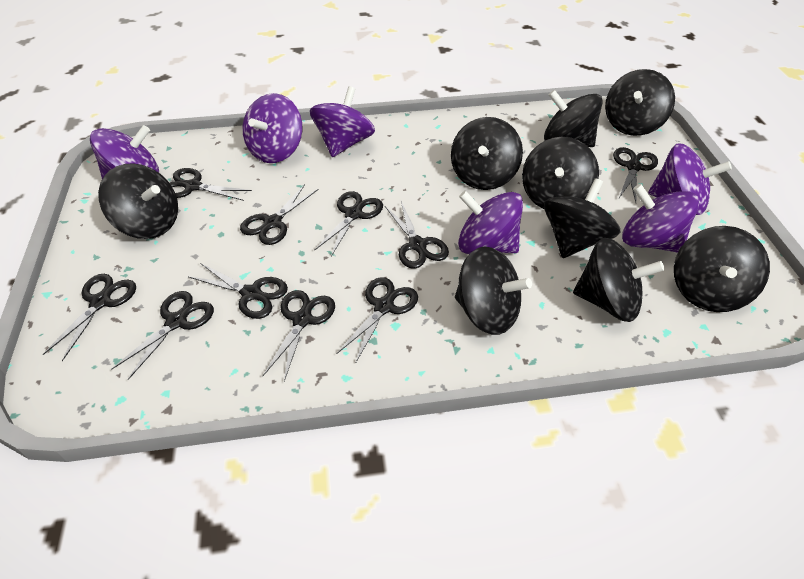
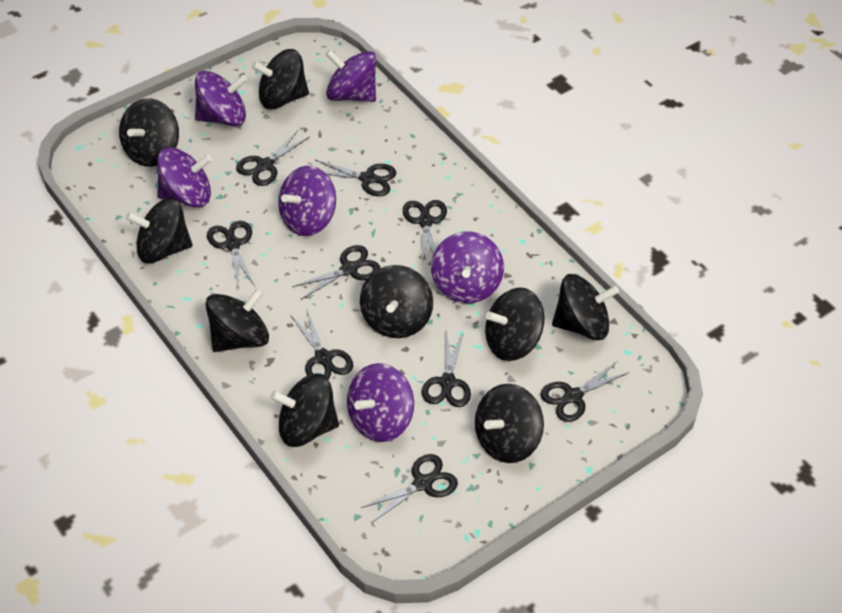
black scissors: [43,274,136,361] [111,291,214,380] [170,168,252,201] [188,263,288,319] [240,184,318,245] [263,290,335,381] [314,191,383,256] [337,277,418,364] [385,201,449,269] [613,147,658,203] = 10 -> [207,221,255,287] [236,130,309,186] [291,310,353,379] [292,245,380,299] [316,160,396,196] [361,454,458,522] [403,200,447,265] [422,332,471,407] [541,361,630,422] = 9

